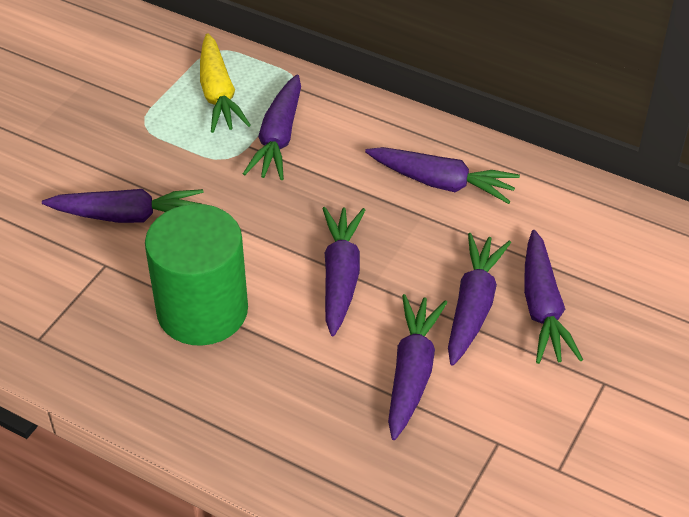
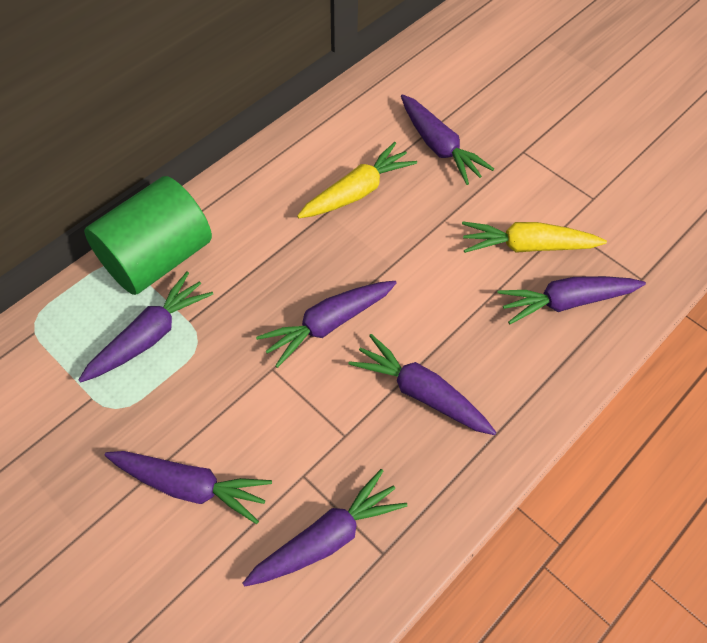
yellow carrot: [200,33,250,133] = 1 -> [297,142,417,218] [462,221,607,253] = 2

